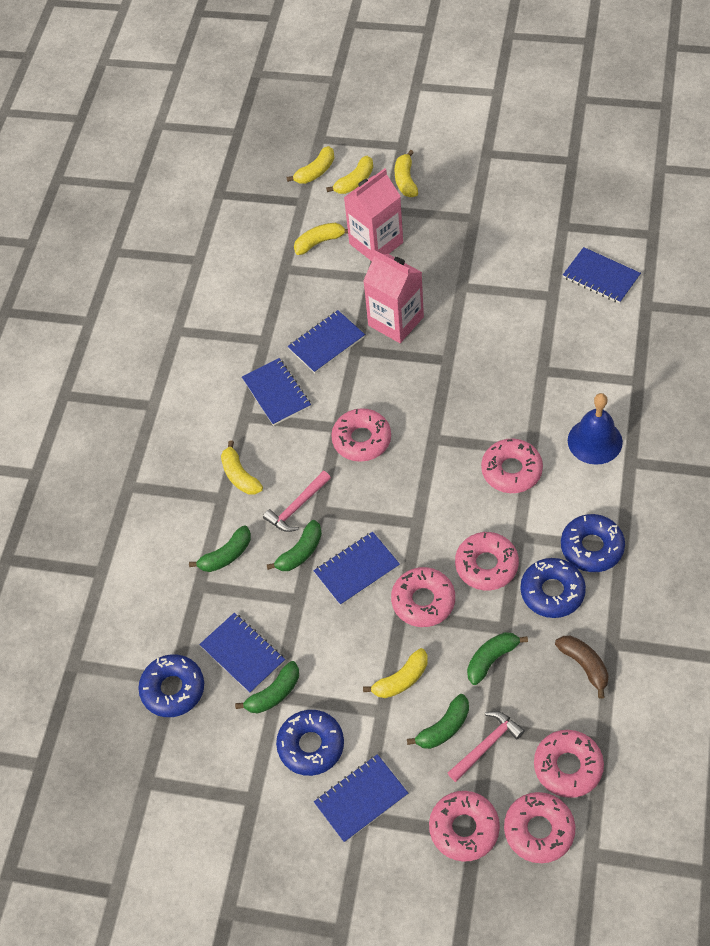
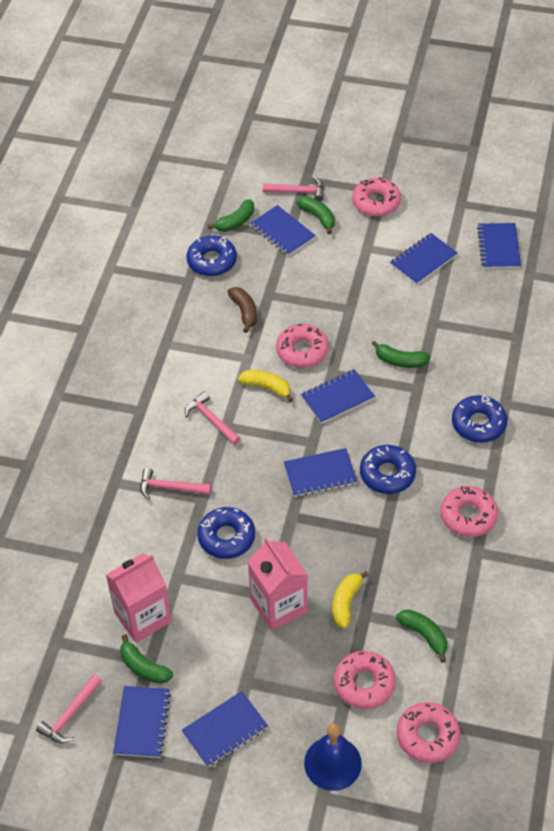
blue notebook: [199,613,285,694] [242,358,311,426] [288,310,365,373] [313,531,400,606] [314,754,408,843] [563,247,641,304] = 6 -> [113,686,171,758] [182,691,268,767] [250,205,316,256] [284,448,357,497] [301,369,375,424] [390,233,458,285] [477,223,521,269] = 7
pink donut: [331,408,391,462] [391,567,455,627] [429,791,500,862] [455,532,519,590] [481,438,543,493] [504,792,576,863] [534,730,604,798] = 7 -> [276,324,329,368] [334,651,396,709] [352,177,401,217] [397,702,460,763] [441,486,498,537] = 5
pink hammer: [263,471,331,532] [448,711,525,782] = 2 -> [36,674,102,743] [140,468,211,500] [185,391,241,445] [263,177,324,201] = 4
yellow banana: [221,440,263,495] [287,146,334,184] [294,223,348,255] [326,156,373,194] [363,648,428,698] [395,150,418,197] = 6 -> [238,370,293,402] [333,571,369,628] = 2

